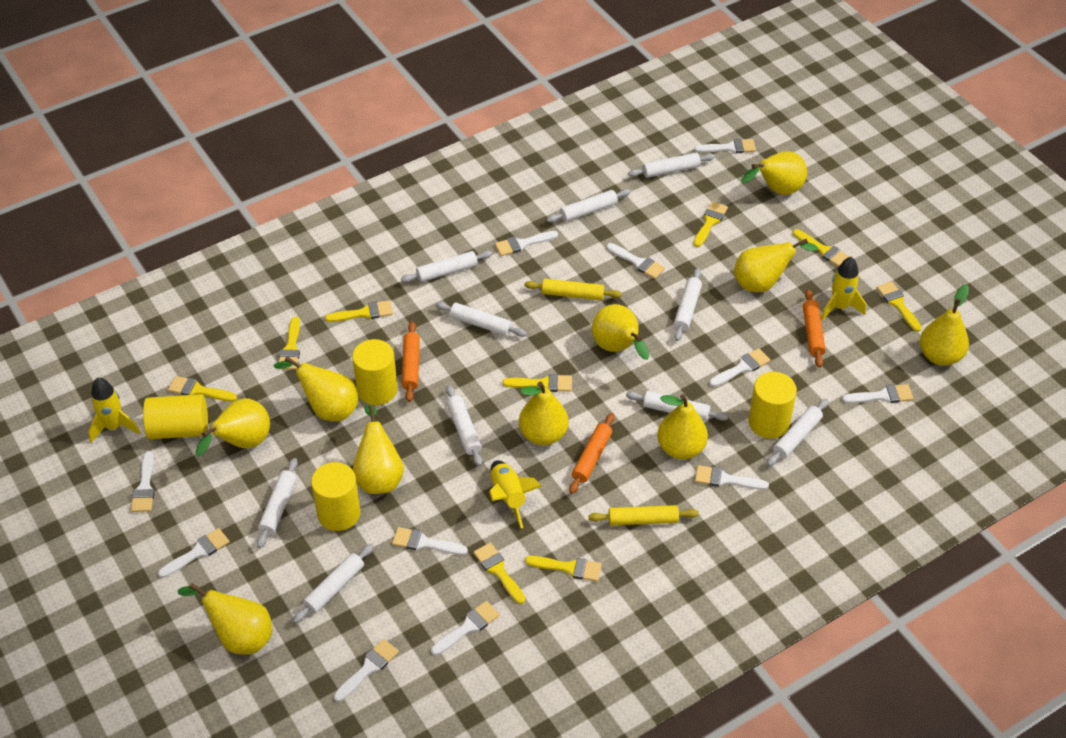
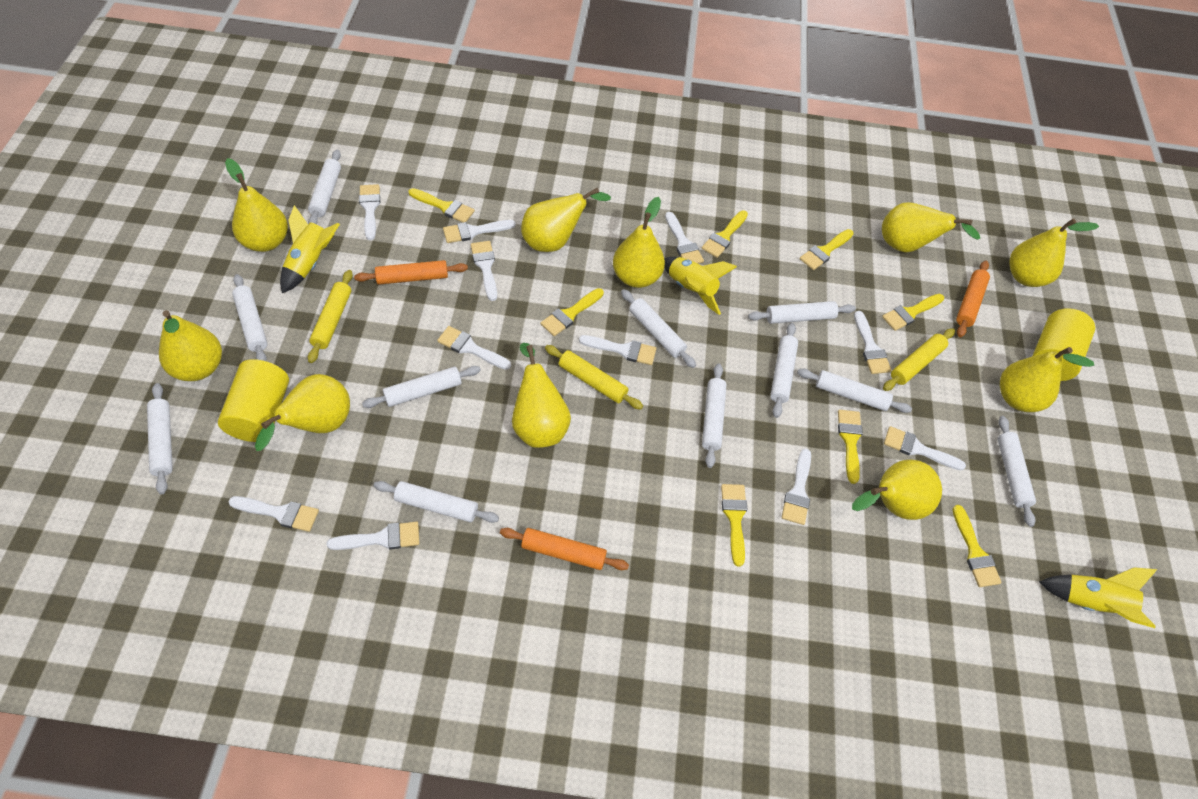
white rolling pin: [257,458,298,548] [293,544,374,623] [401,251,492,283] [435,302,527,337] [446,385,482,467] [547,189,631,223] [626,391,728,421] [628,153,715,178] [674,268,702,341] [767,399,829,466] = 10 -> [147,383,173,495] [232,274,268,361] [308,149,341,224] [362,366,481,408] [374,481,499,523] [621,289,696,368] [702,364,727,468] [748,301,856,324] [770,323,798,418] [797,369,912,413] [997,416,1036,527] = 11
yellow brush: [168,376,237,402] [279,317,300,370] [325,300,393,322] [474,543,525,604] [502,374,572,392] [525,556,602,581] [694,201,728,247] [793,229,850,267] [877,281,922,332] = 9 -> [409,188,475,222] [540,288,604,336] [702,211,748,258] [721,484,747,567] [800,229,854,270] [838,410,863,484] [882,294,944,331] [953,505,1002,587] = 8
yellow cylinder: [143,394,208,439] [311,462,361,531] [352,339,398,405] [748,372,797,438] = 4 -> [218,359,289,442] [1033,308,1095,381] = 2
yellow rolling pin: [524,279,622,300] [589,505,699,525] = 2 -> [308,270,353,363] [545,345,643,410] [883,328,955,391] = 3

